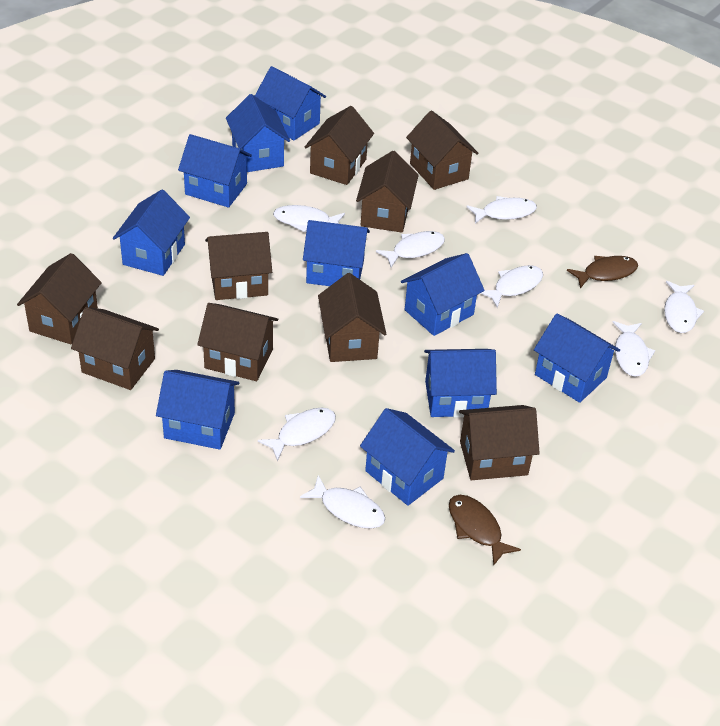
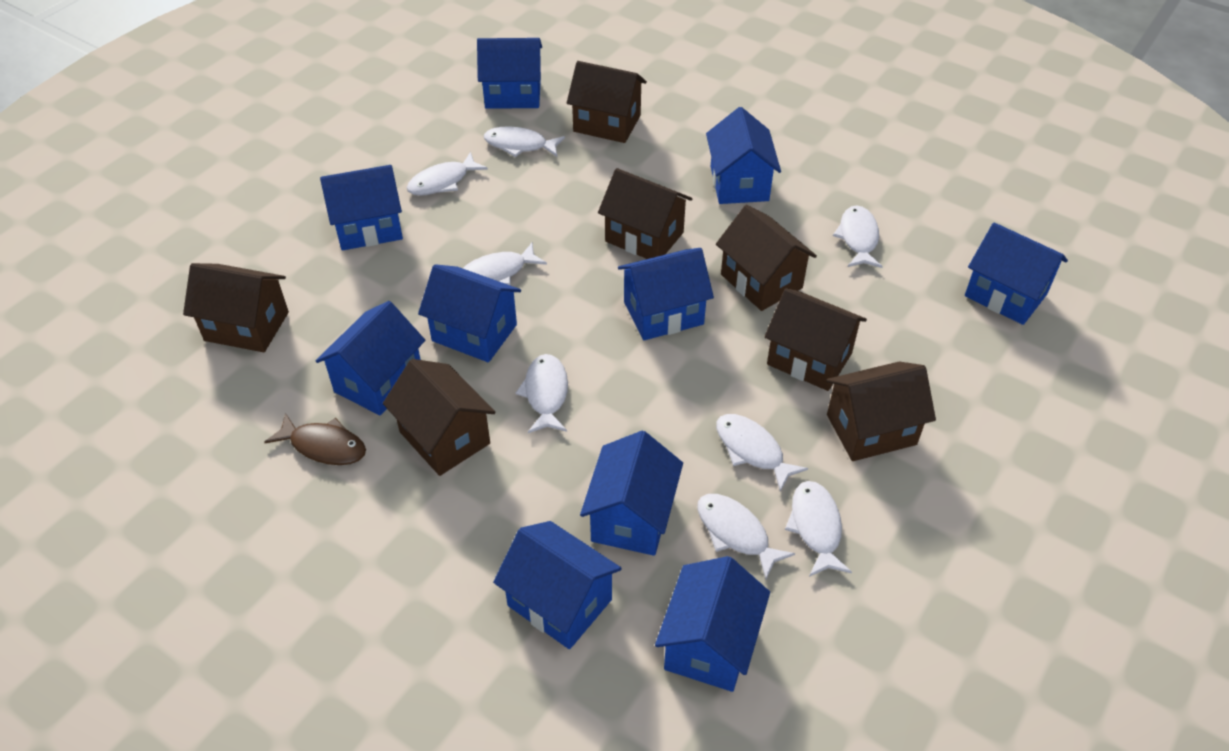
brown fish: [449,495,521,566] [567,256,638,288] = 2 -> [264,413,366,465] = 1
brown house: [17,253,102,344] [71,307,159,390] [197,303,278,381] [205,232,272,300] [305,106,374,185] [318,273,386,362] [356,151,419,233] [406,110,478,190] [459,405,540,480] = 9 -> [183,263,289,352] [383,359,496,476] [567,61,647,143] [598,168,692,259] [716,205,817,311] [764,288,867,391] [826,362,936,461] = 7

